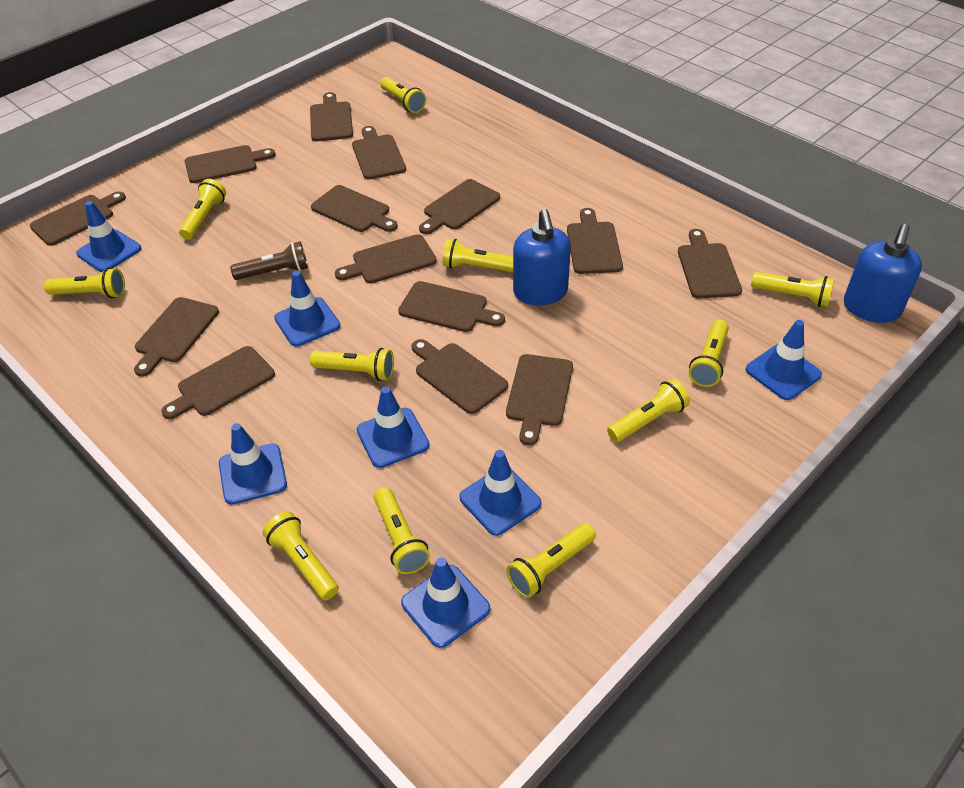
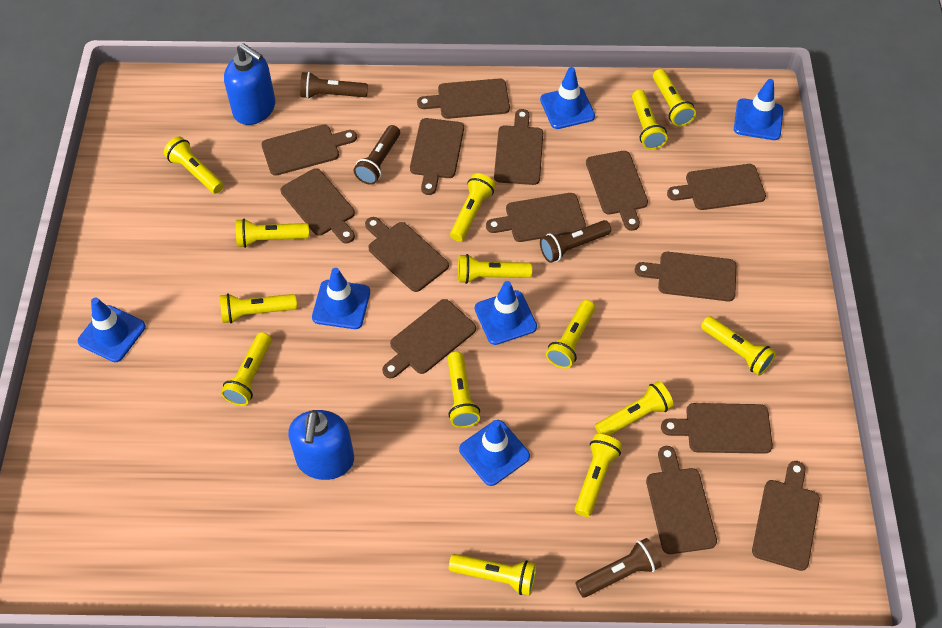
blue traffic cone: [76,201,141,272] [219,423,287,505] [274,271,341,347] [357,386,430,468] [401,558,491,648] [459,450,541,536] [746,320,822,400] = 7 -> [78,298,146,362] [312,268,370,329] [459,420,530,486] [475,281,537,345] [540,67,595,129] [734,79,783,140] = 6
brown flashlight: [230,242,308,280] = 1 -> [300,72,368,99] [354,125,400,185] [540,220,611,263] [575,538,662,598] = 4
yellow flashlight: [44,268,125,298] [179,179,226,240] [263,511,339,600] [310,348,394,381] [374,487,430,574] [380,77,426,113] [443,239,513,272] [507,523,596,598] [607,378,690,442] [689,320,729,387] [751,272,835,307] = 11 -> [164,136,224,194] [220,293,297,323] [221,332,272,406] [236,219,309,248] [447,352,480,428] [449,554,536,596] [450,173,496,242] [458,254,532,284] [546,300,595,369] [575,434,622,517] [595,381,673,436] [632,90,667,150] [653,69,696,127] [701,316,776,376] = 14

